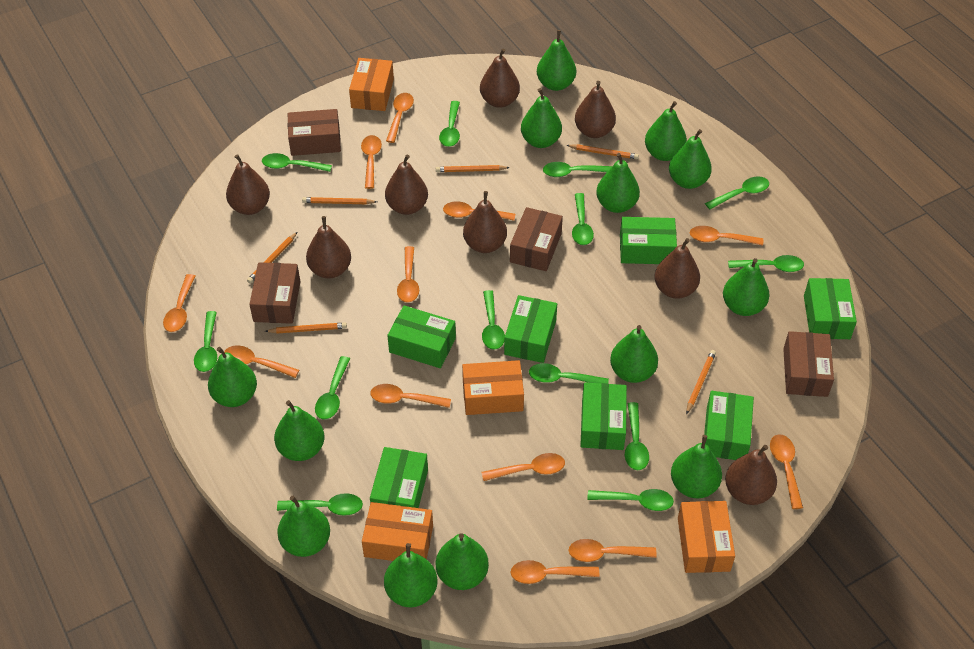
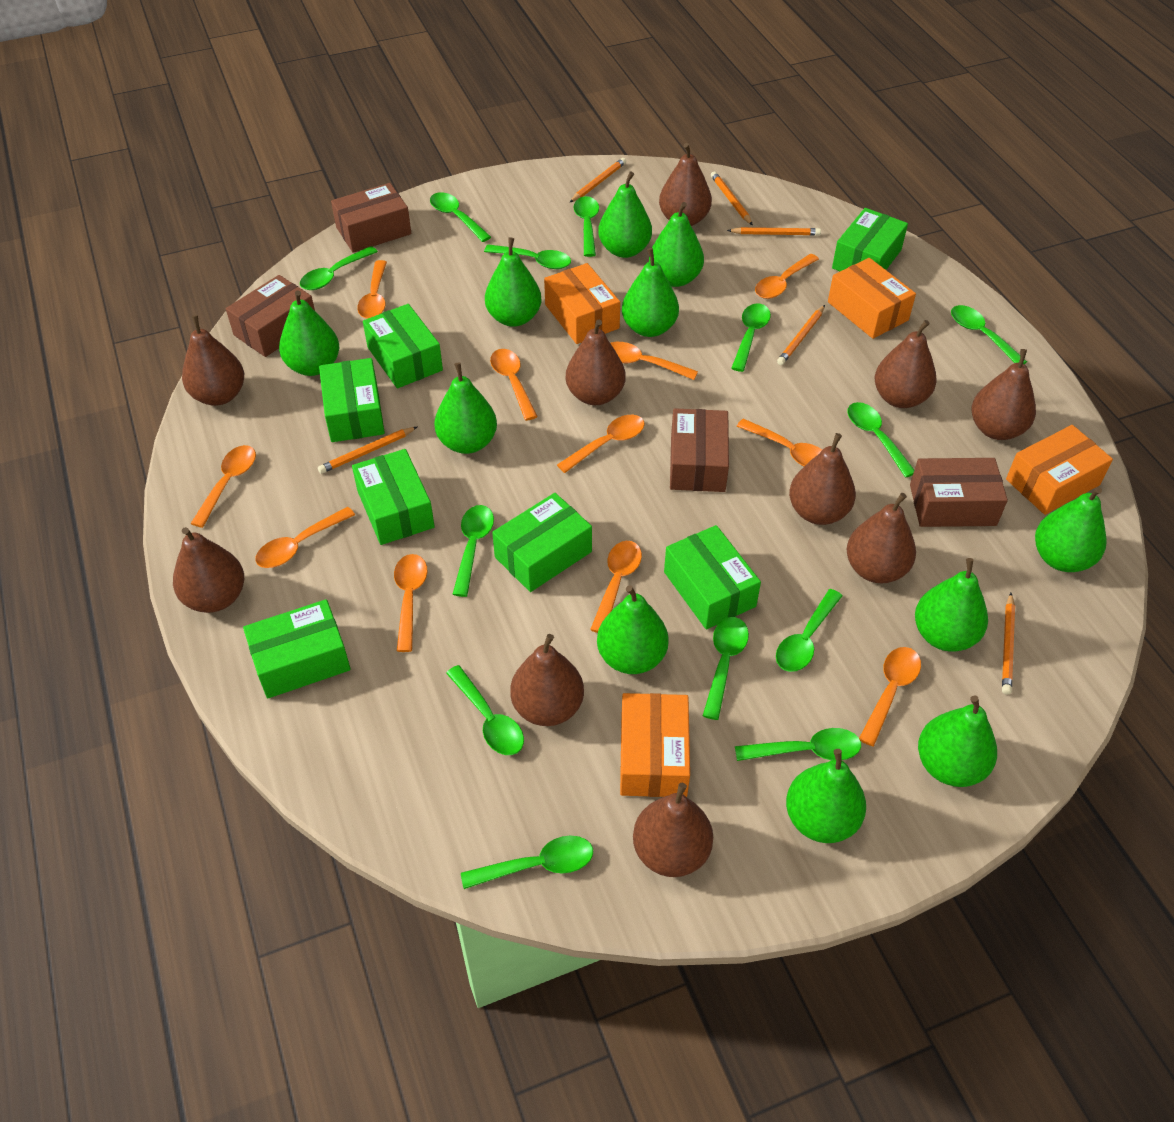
brown pear: [226,154,270,215] [306,216,351,278] [385,154,428,215] [463,191,507,253] [480,48,520,108] [575,81,616,138] [654,238,700,299] [725,445,777,505] = 8 -> [173,527,244,613] [182,315,244,406] [510,634,584,726] [566,320,626,405] [633,783,713,877] [659,143,712,226] [789,433,856,525] [847,493,916,583] [875,320,937,408] [972,349,1036,440] = 10
green pear: [208,347,257,407] [274,400,325,461] [277,496,330,557] [384,543,437,607] [436,533,489,590] [521,88,562,148] [537,30,576,91] [596,153,640,213] [610,325,658,383] [645,101,687,161] [669,129,712,189] [671,435,722,498] [723,258,769,316] = 13 -> [279,290,339,376] [434,362,497,454] [485,237,542,327] [597,585,669,674] [598,171,652,258] [622,248,679,337] [649,202,704,287] [786,749,866,843] [915,558,988,652] [918,695,997,787] [1035,487,1107,572] = 11
orange spoon: [163,274,195,332] [224,346,299,378] [361,135,382,189] [371,384,451,408] [386,93,414,143] [397,246,419,303] [443,202,515,221] [482,453,565,481] [510,560,599,584] [569,539,657,562] [690,226,763,246] [770,434,803,509] = 12 -> [191,445,256,528] [255,507,355,568] [357,260,387,319] [394,554,427,652] [490,349,538,421] [557,415,645,473] [590,541,642,633] [610,342,698,380] [737,419,822,467] [755,254,819,299] [859,647,921,746] = 11

